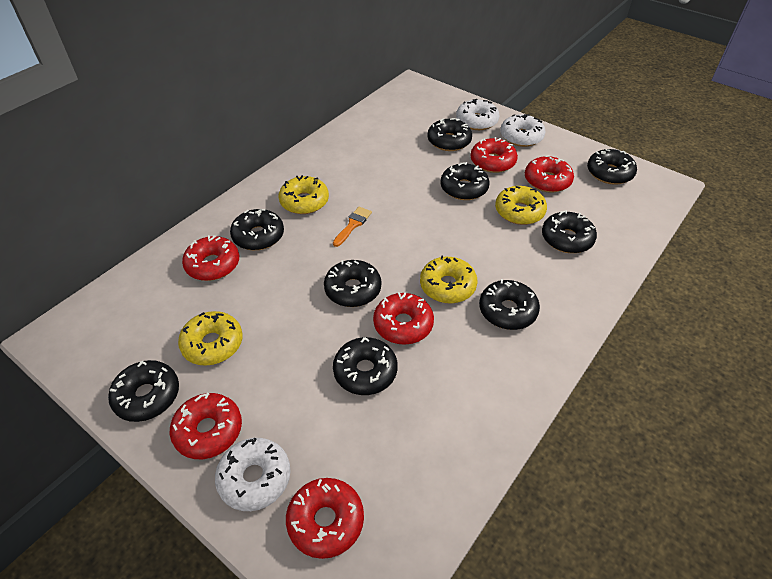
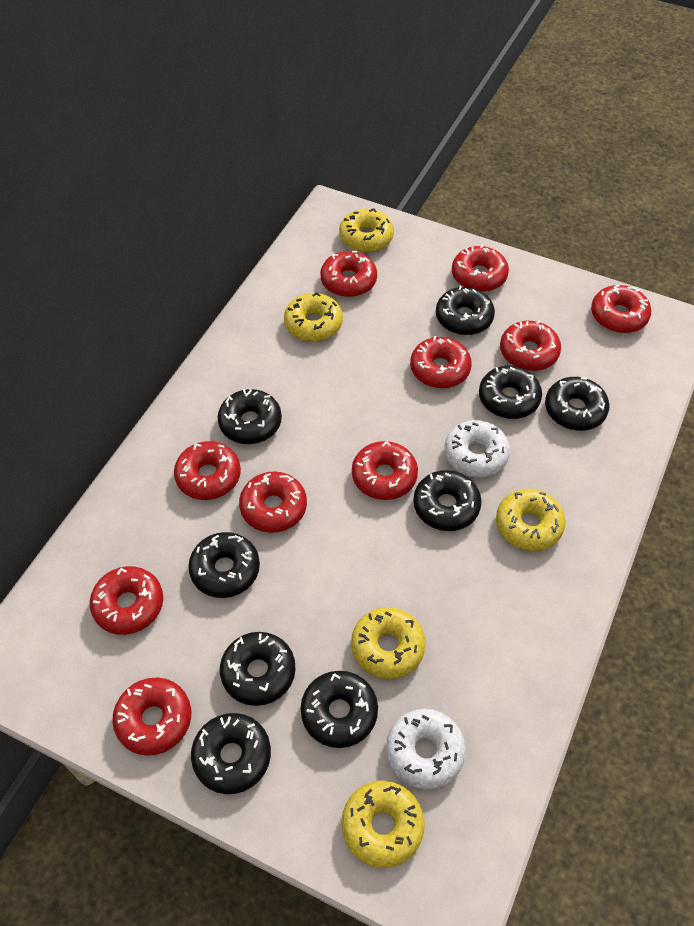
orange brush: [333,207,372,247] = 1 -> none = 0
red donut: [170,393,242,459] [182,235,239,281] [286,478,364,559] [373,292,434,345] [471,137,518,173] [525,155,574,193] = 6 -> [90,566,163,635] [112,678,191,756] [174,441,241,500] [239,471,307,533] [320,251,377,297] [352,441,418,500] [410,336,472,388] [452,245,509,292] [500,320,561,371] [591,285,651,333] = 10
white donut: [215,438,291,511] [456,99,500,130] [500,114,546,147] = 3 -> [386,709,466,790] [444,420,510,477] = 2
yellow donut: [178,311,243,366] [279,175,329,214] [420,256,478,304] [495,186,547,225] = 4 -> [284,292,343,342] [339,208,394,252] [341,780,425,868] [351,607,426,679] [496,489,566,551] = 5

